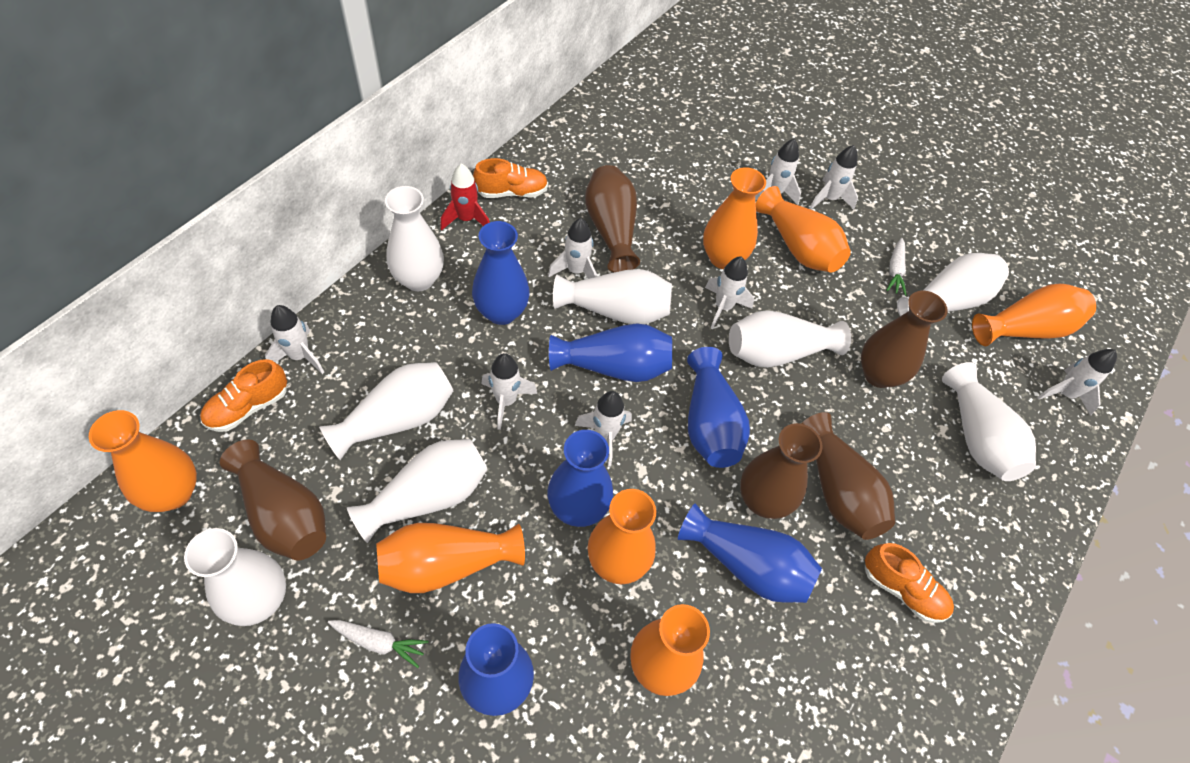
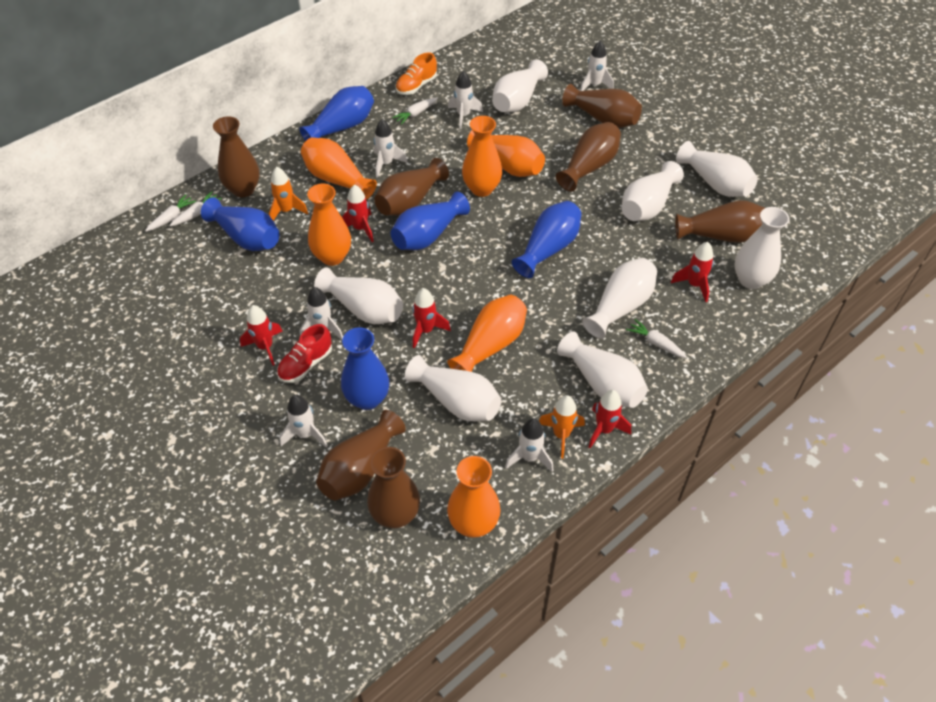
blue vase: [458,623,534,716] [472,221,530,325] [547,430,613,527] [549,323,672,382] [678,503,822,603] [687,347,750,468] = 6 -> [201,197,279,251] [299,86,374,141] [341,327,389,410] [391,192,470,250] [512,201,581,278] = 5
brown vase: [220,439,326,561] [585,165,640,272] [740,423,823,519] [801,412,895,540] [861,291,948,388] = 5 -> [213,116,260,197] [316,410,406,500] [367,447,420,528] [374,158,449,216] [556,122,621,191] [562,84,642,128] [675,200,765,243] = 7
orange rocket: none = 0 -> [269,167,308,221] [539,395,585,459] = 2
orange shoe: [200,359,287,432] [473,158,548,198] [865,543,954,623] = 3 -> [396,52,437,95] = 1
orange vase: [89,410,197,512] [376,523,525,593] [588,489,656,584] [630,604,710,696] [703,167,766,269] [756,186,851,273] [972,284,1096,346] = 7 -> [301,137,377,200] [307,184,351,266] [447,295,527,372] [447,456,501,538] [462,116,502,197] [467,130,545,177] = 6
red rocket: [440,163,490,231] = 1 -> [240,305,282,365] [342,184,374,242] [412,288,451,348] [589,390,631,448] [671,242,714,302] = 5
red shoe: none = 0 -> [277,324,332,383] = 1
white carrot: [328,620,428,668] [886,238,907,296] = 2 -> [145,194,196,232] [169,191,222,226] [392,98,438,125] [626,319,687,358] = 4
white rocket: [265,305,324,374] [482,353,537,430] [548,218,598,279] [574,391,632,467] [705,256,754,329] [755,139,801,205] [809,145,858,209] [1037,349,1117,415] = 8 -> [280,395,328,447] [300,287,343,340] [374,119,408,178] [448,71,483,129] [505,418,554,472] [580,40,614,91] = 6

